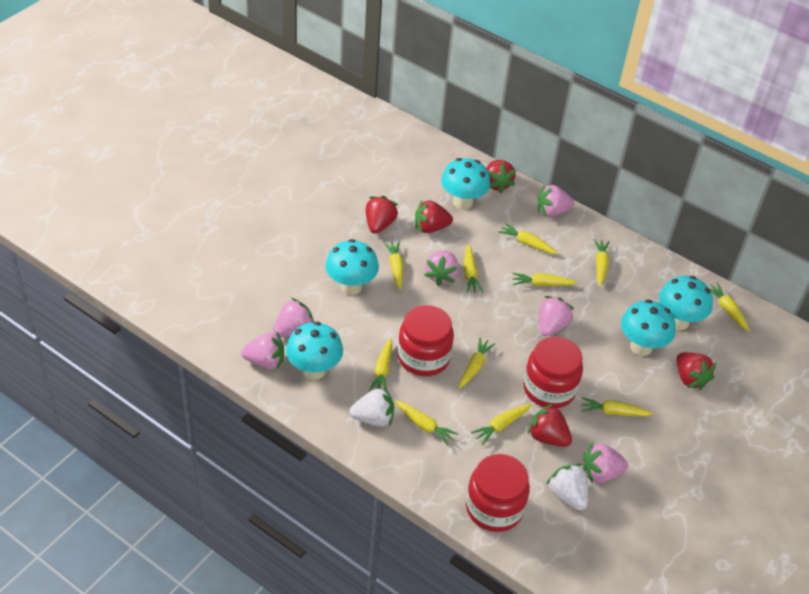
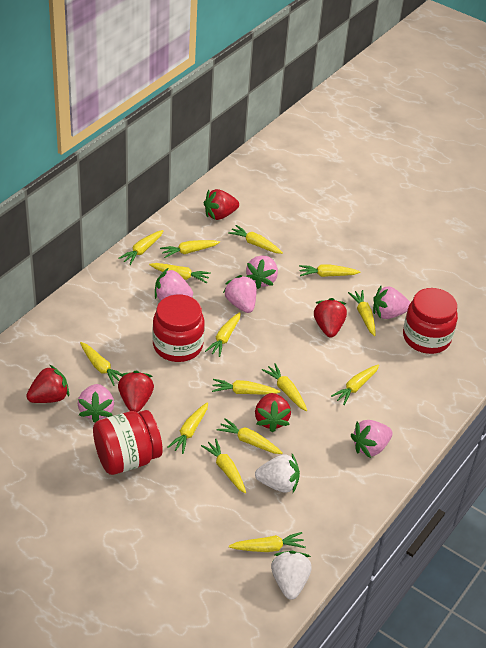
turquoise mushroom: [286,322,343,380] [325,239,379,295] [441,158,490,210] [621,300,676,356] [659,276,713,330] = 5 -> none = 0
yellow carrot: [369,338,392,391] [384,241,404,290] [395,401,458,446] [459,337,496,389] [464,244,483,293] [471,404,532,445] [498,223,558,254] [512,273,578,286] [581,397,653,417] [594,239,610,286] [709,282,749,331] = 11 -> [80,342,123,386] [118,230,164,265] [149,263,211,283] [160,240,220,258] [167,402,208,454] [201,439,246,493] [205,312,241,357] [212,379,280,395] [216,418,282,454] [228,225,283,254] [229,532,306,552] [262,363,307,411] [299,265,361,277] [331,364,379,405] [348,290,375,336] = 15

